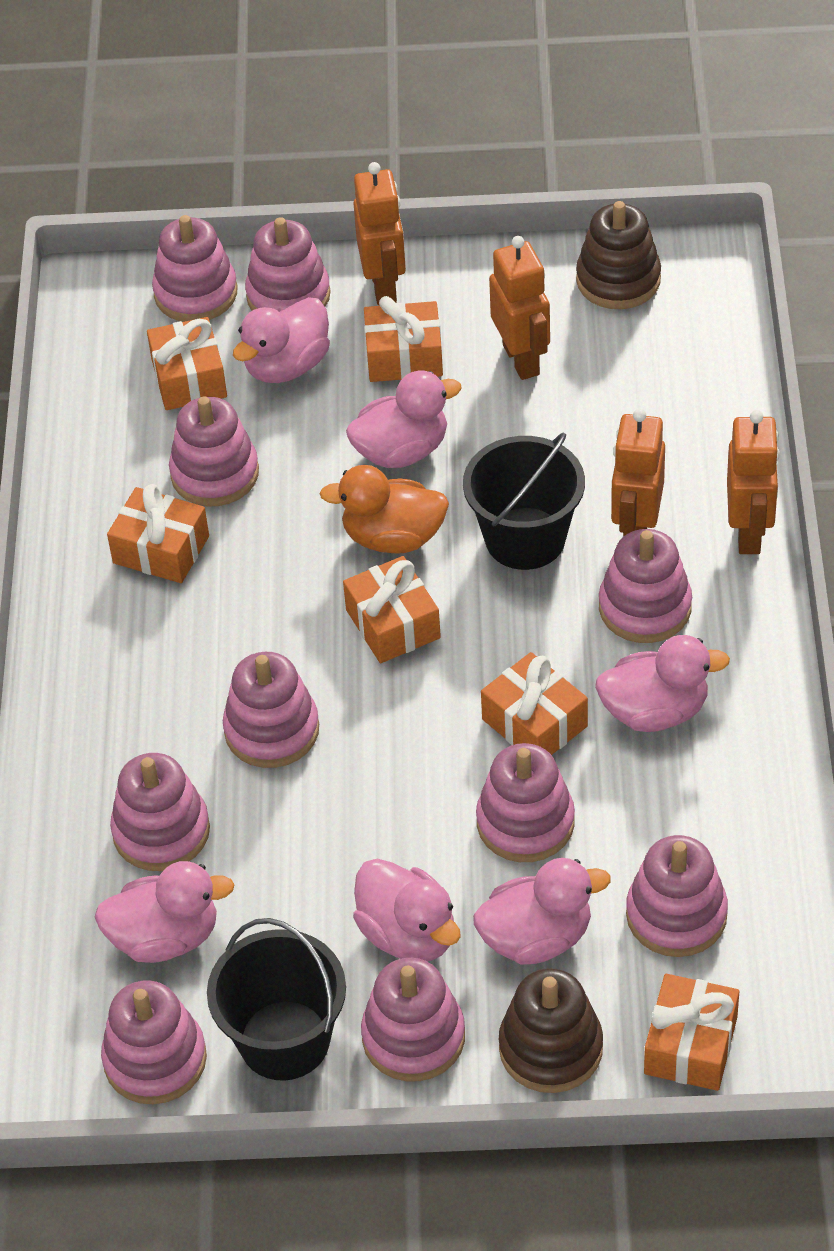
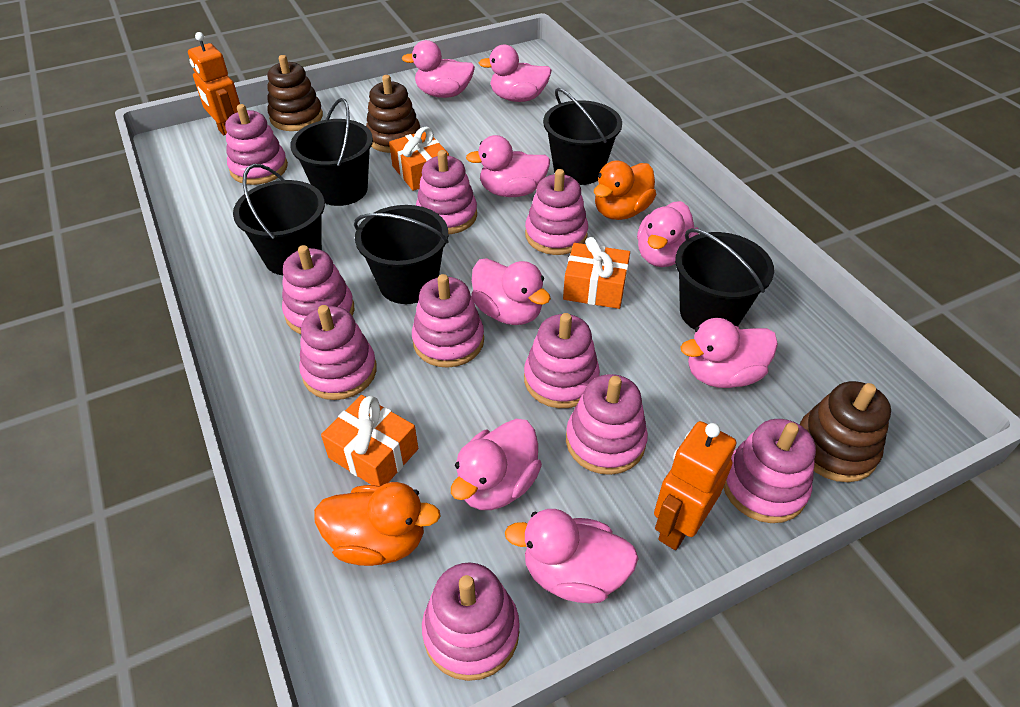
black bucket: [207,918,346,1081] [463,432,585,570] = 2 -> [233,164,325,275] [290,98,373,206] [354,205,449,304] [543,88,622,185] [675,228,774,330] = 5
brown stacking toy: [499,968,603,1093] [576,201,661,309] = 2 -> [267,55,323,131] [366,75,420,153] [800,381,891,482] = 3
orange duck: [319,465,449,553] = 1 -> [314,482,441,566] [594,161,656,220] = 2
orange gift: [107,484,209,583] [147,317,227,410] [343,556,441,663] [364,296,443,382] [481,652,588,755] [644,974,739,1091] = 6 -> [321,395,418,486] [389,127,449,191] [563,237,630,309] = 3
orange robot: [353,162,406,305] [489,236,550,380] [611,409,665,537] [727,410,780,554] = 4 -> [188,32,240,135] [654,421,736,550] = 2
pink duck: [95,861,235,963] [233,297,330,383] [346,371,462,468] [353,859,461,961] [473,858,611,965] [595,635,730,732] = 6 -> [402,40,475,98] [451,419,542,510] [466,135,550,197] [471,258,551,325] [479,45,552,102] [505,509,639,604] [637,201,699,267] [680,318,778,388] = 8

